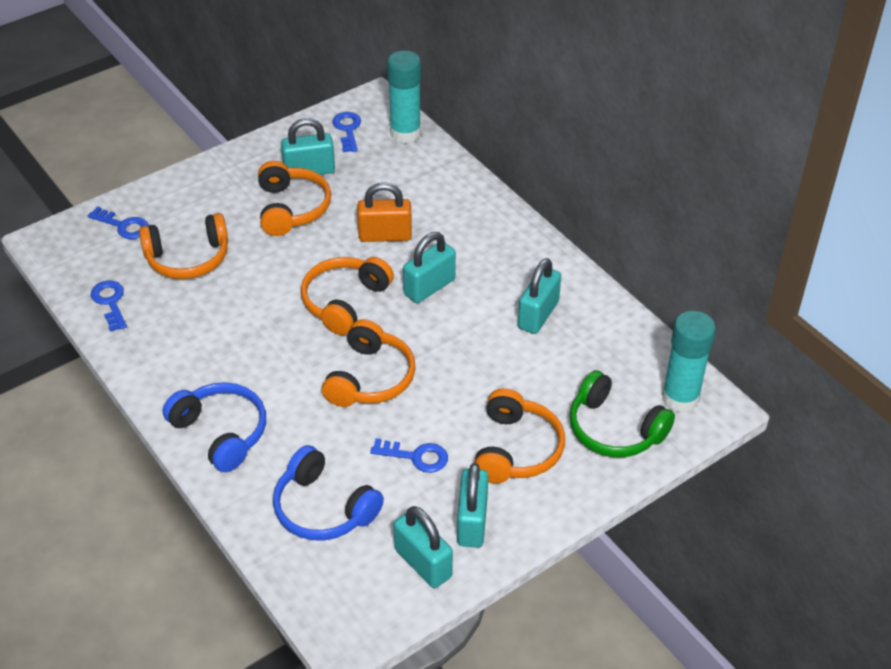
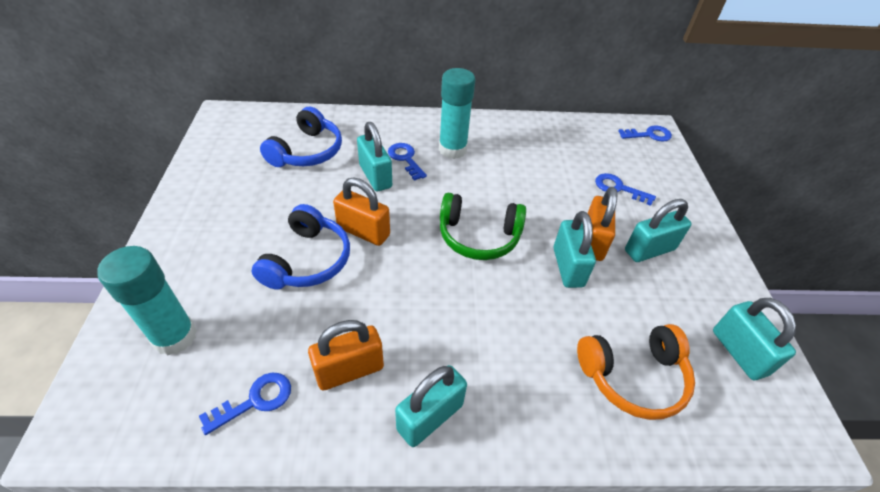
orange headphones: [139,213,228,279] [258,161,331,236] [301,257,394,335] [322,319,416,407] [474,388,565,484] = 5 -> [577,324,695,420] = 1
orange padlock: [357,182,412,242] = 1 -> [308,320,384,390] [333,178,390,246] [588,187,617,261] = 3

